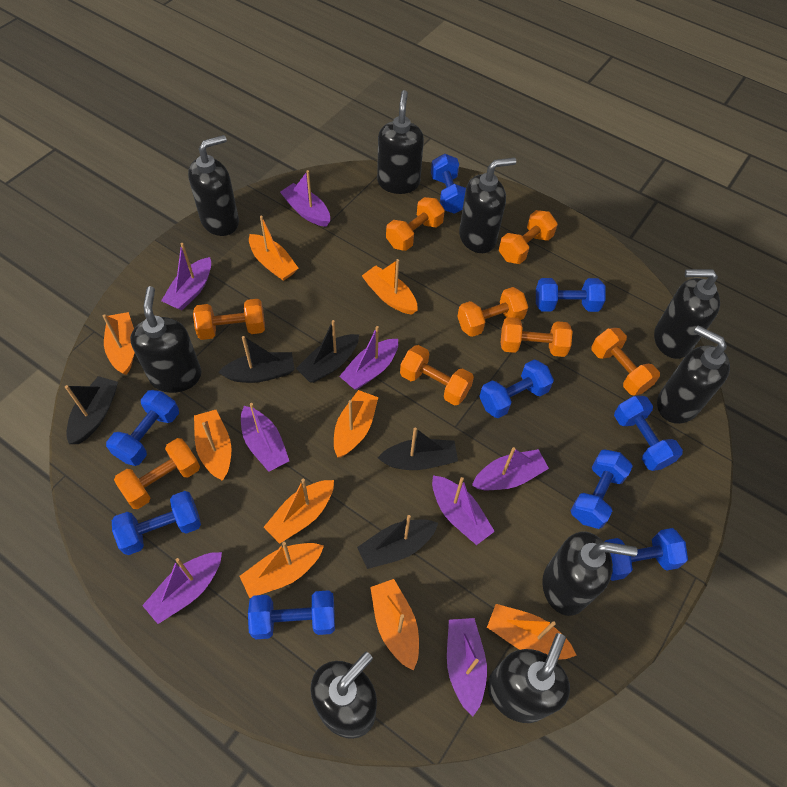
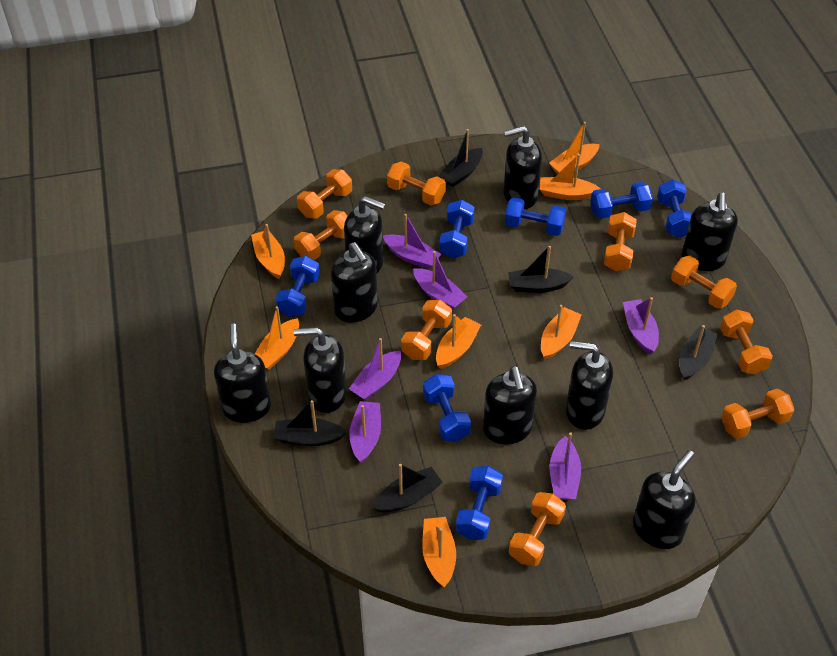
blue dumbbell: [106,390,179,466] [112,491,201,555] [248,590,335,639] [431,154,466,214] [479,359,554,418] [536,278,606,312] [571,449,633,529] [605,528,688,581] [614,396,683,471] = 9 -> [276,256,320,317] [423,374,471,442] [439,200,474,258] [456,466,503,540] [505,197,566,236] [590,182,653,219] [657,180,692,238] = 7
orange boat: [103,312,135,375] [194,410,231,481] [240,542,324,598] [249,216,298,281] [264,479,334,544] [334,390,378,457] [362,259,418,315] [370,579,419,671] [487,604,577,659] = 9 -> [251,224,285,279] [255,306,299,370] [422,517,456,587] [436,314,481,369] [540,154,601,200] [541,305,582,360] [549,122,600,174] = 7
orange dumbbell: [114,438,200,509] [193,299,265,340] [386,197,445,251] [400,345,474,405] [457,287,528,337] [499,210,558,264] [500,317,573,357] [592,328,660,396] = 8 -> [294,210,348,260] [297,169,352,219] [387,161,446,206] [401,300,452,360] [509,492,566,566] [604,212,637,272] [671,256,737,309] [720,309,773,374] [721,389,795,439] = 9
purple boat: [142,552,222,624] [161,243,211,311] [241,403,289,472] [280,170,330,227] [339,326,398,390] [432,475,495,545] [447,618,487,716] [472,447,549,490] = 8 -> [349,338,401,400] [349,401,381,463] [383,214,441,269] [413,251,467,310] [549,432,581,500] [623,297,659,354] = 6

